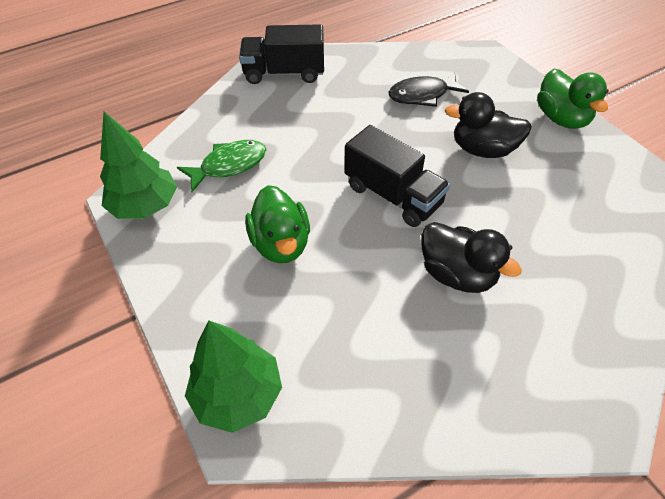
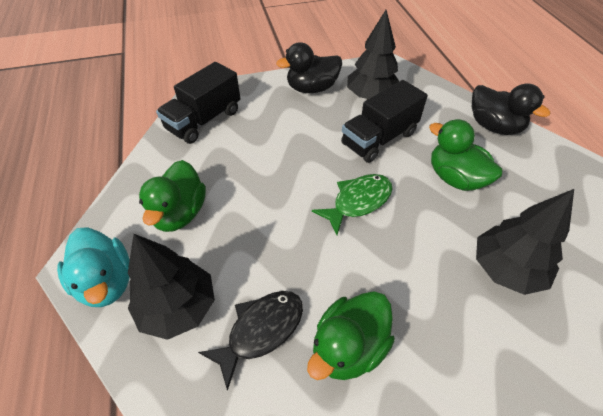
black tree: none = 0 -> [128,234,215,340] [347,10,399,99] [476,189,574,295] = 3
green duck: [245,185,310,263] [537,69,608,129] = 2 -> [139,160,206,232] [307,291,395,380] [429,119,503,191] = 3
green tree: [100,112,177,219] [185,320,282,433] = 2 -> none = 0
turquoise duck: none = 0 -> [57,227,130,307] = 1

